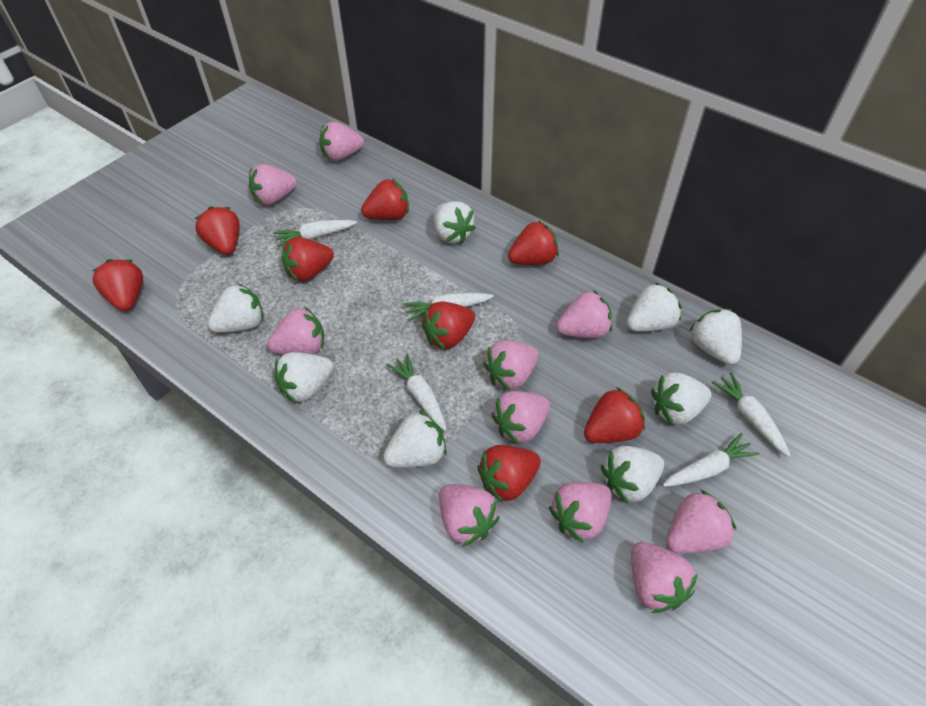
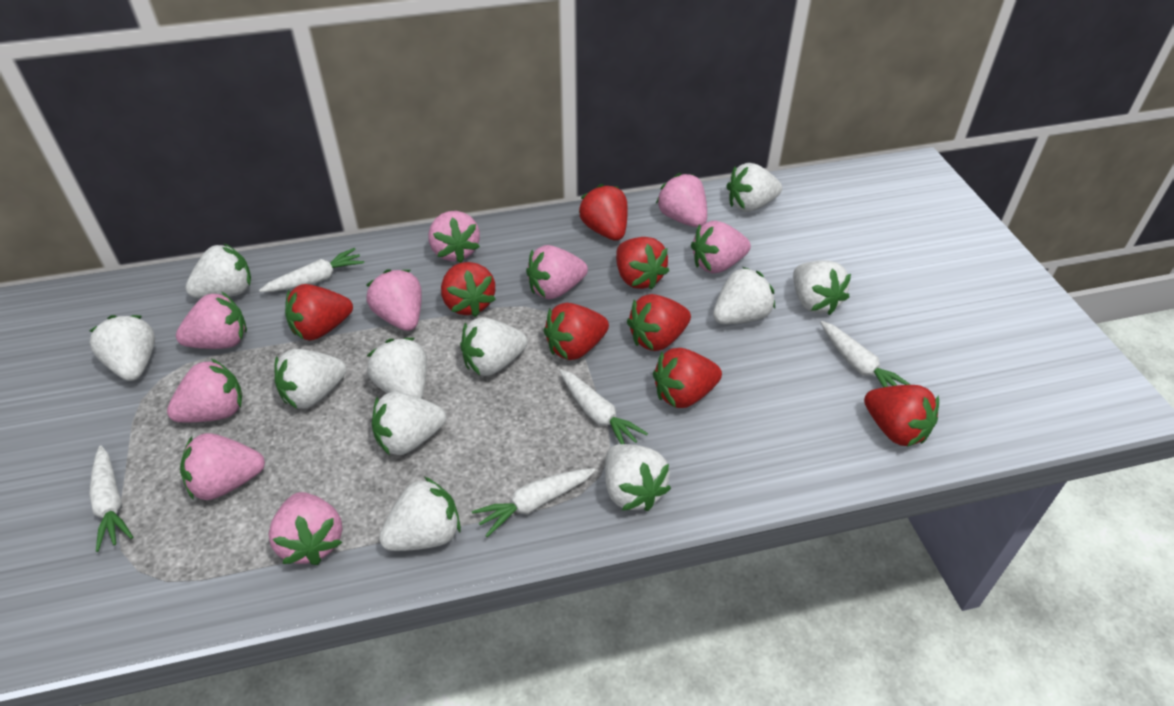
pink strawberry: [249,164,297,206] [268,307,324,355] [319,122,364,161] [439,484,500,547] [483,340,539,391] [491,391,550,445] [549,482,612,543] [556,290,612,338] [631,542,698,613] [666,490,736,554] = 10 -> [167,359,242,422] [176,292,247,349] [180,433,265,500] [269,492,343,565] [366,269,422,331] [428,211,480,263] [526,245,588,299] [656,173,707,227] [691,221,751,273] = 9
white strawberry: [208,283,264,333] [275,352,333,403] [383,411,447,467] [433,201,476,244] [601,446,664,504] [627,282,682,332] [651,372,711,425] [689,309,742,365] = 8 -> [89,315,155,381] [185,244,251,298] [275,349,347,409] [367,338,427,398] [372,392,446,456] [379,477,461,551] [460,317,528,376] [605,444,671,511] [713,267,775,324] [726,163,782,212] [793,260,851,315] = 11

